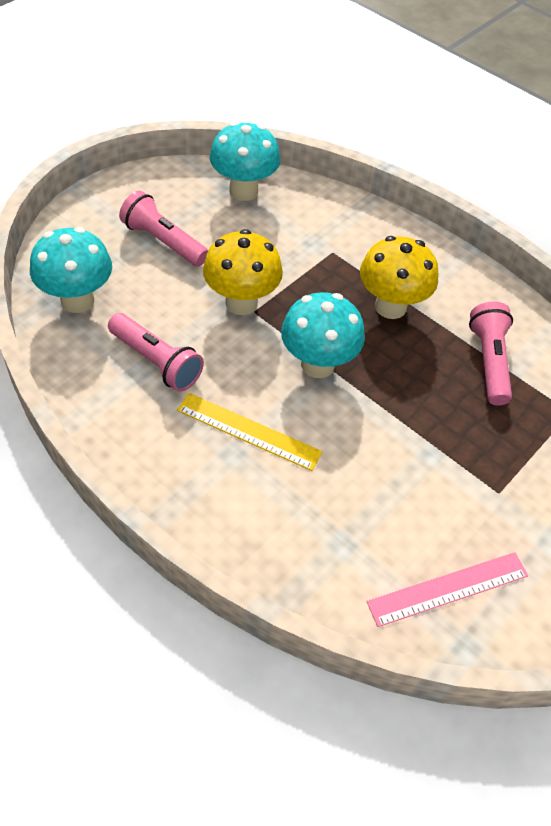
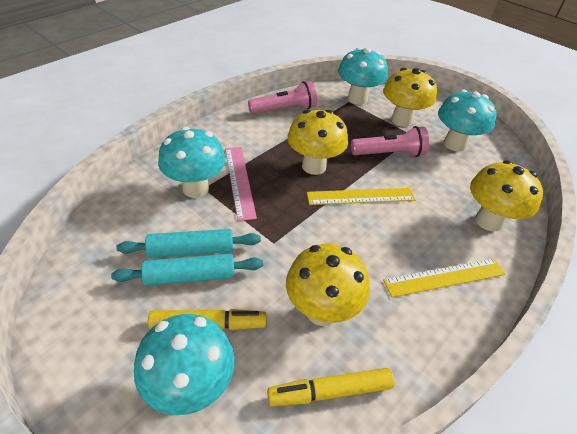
pink flashlight: [108,313,204,392] [119,191,208,266] [469,301,513,405] = 3 -> [248,81,317,115] [351,126,429,157] = 2
turquoise mushroom: [30,227,112,313] [210,121,280,201] [281,292,365,378] = 3 -> [134,314,235,415] [158,127,226,198] [338,48,388,105] [438,90,497,151] = 4
turquoise rolling pin: none = 0 -> [111,254,263,286] [116,229,261,258] = 2
yellow marker: none = 0 -> [148,309,267,330] [267,368,394,406] = 2
yellow mushroom: [203,229,283,315] [360,236,438,319] = 2 -> [286,244,370,326] [287,110,348,175] [383,68,437,127] [470,160,543,231] = 4
yellow ruler: [177,393,322,471] = 1 -> [307,188,416,205] [383,258,506,297] = 2

